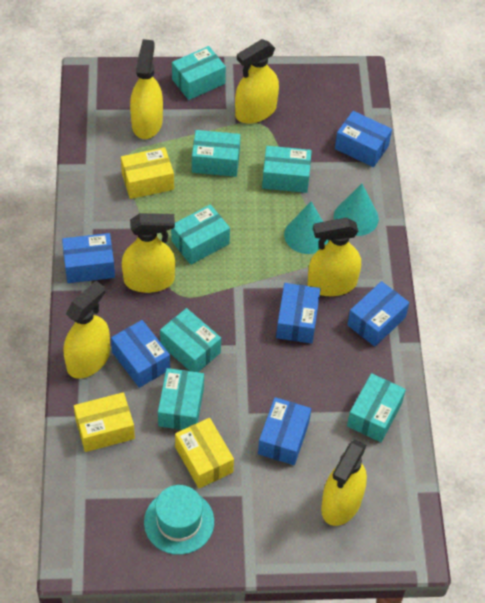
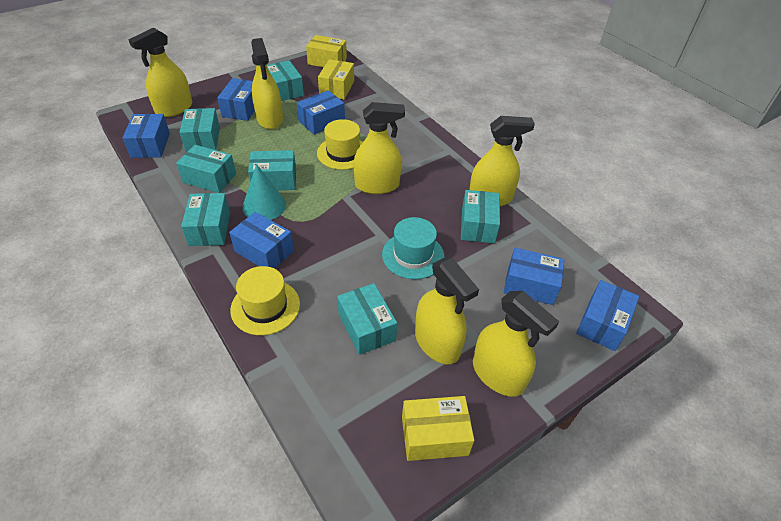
turquoise cone: [284,202,329,254] [334,184,379,236] = 2 -> [242,164,286,220] = 1
yellow hat: none = 0 -> [230,266,300,335] [317,119,363,170] = 2

